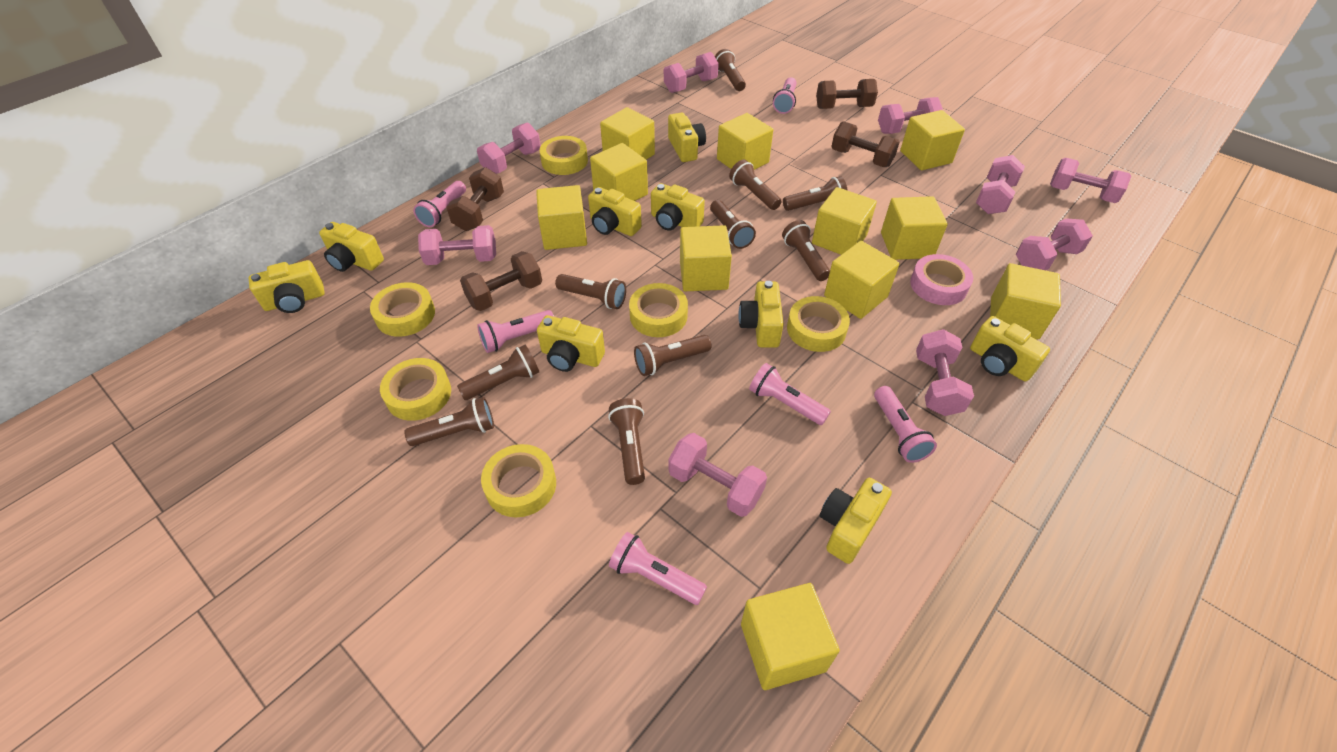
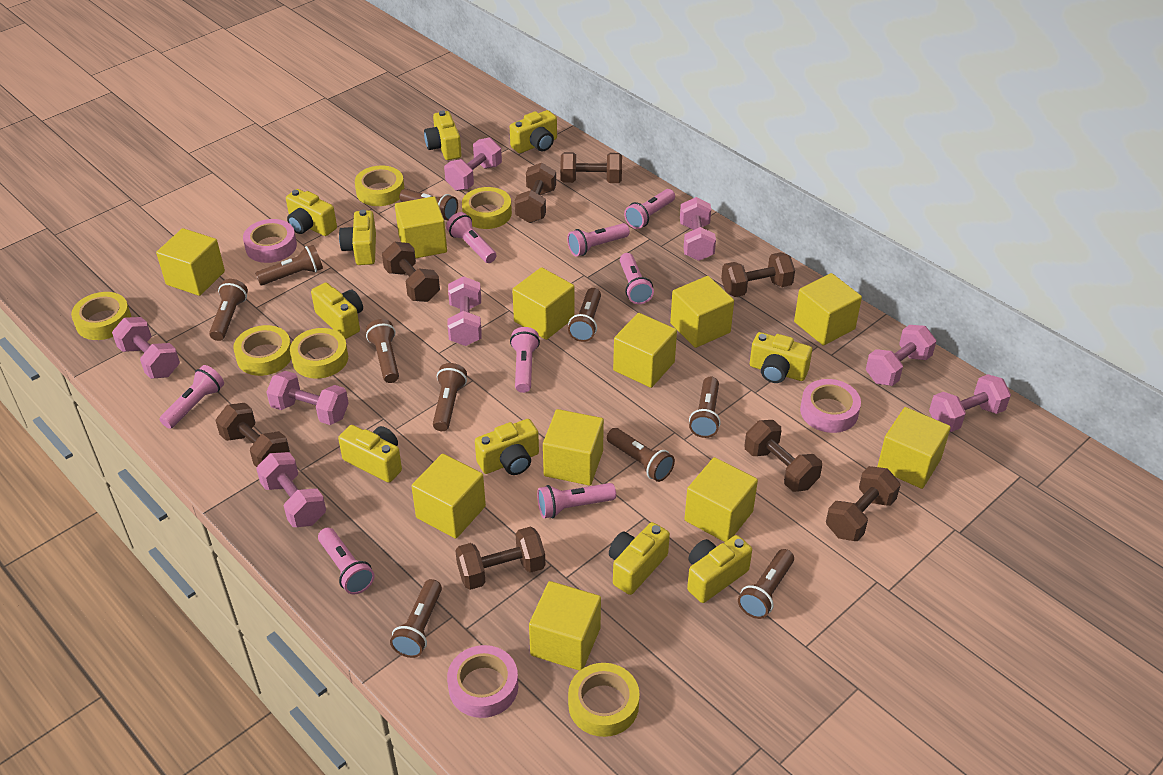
brown dumbbell: [446,167,504,231] [460,251,542,311] [816,79,878,109] [831,121,900,167] = 4 -> [216,403,290,467] [382,242,440,302] [455,527,545,590] [515,163,556,223] [560,152,622,183] [721,252,795,297] [745,420,822,492] [826,466,901,541] = 8
pink dumbbell: [418,225,496,265] [477,123,541,174] [664,52,719,93] [669,433,767,517] [878,97,943,134] [916,329,974,416] [976,155,1025,214] [1016,218,1093,270] [1050,158,1131,203] = 9 -> [112,317,180,379] [256,452,326,527] [266,371,349,425] [444,137,502,191] [447,276,482,346] [680,197,716,261] [866,325,936,386] [929,374,1011,432] = 8
pink flashlight: [413,181,466,227] [477,310,554,353] [609,532,707,605] [749,363,831,425] [773,77,797,114] [874,386,937,463] = 6 -> [160,365,224,429] [318,528,375,594] [446,212,497,263] [510,327,540,393] [537,483,616,518] [567,223,630,256] [620,253,654,304] [624,189,675,229] = 8
pink tape: [910,254,973,305] = 1 -> [243,219,297,263] [447,645,518,718] [800,379,861,433] = 3
yellow camera: [249,260,325,313] [319,222,384,272] [537,315,605,372] [588,187,642,236] [651,183,705,231] [668,112,706,162] [738,281,784,348] [820,478,892,564] [970,316,1050,382] = 9 -> [286,189,337,236] [311,282,363,339] [338,425,402,483] [339,210,376,265] [424,111,462,160] [475,419,539,475] [510,110,557,153] [609,522,670,595] [687,535,752,603] [750,332,812,383] = 10

